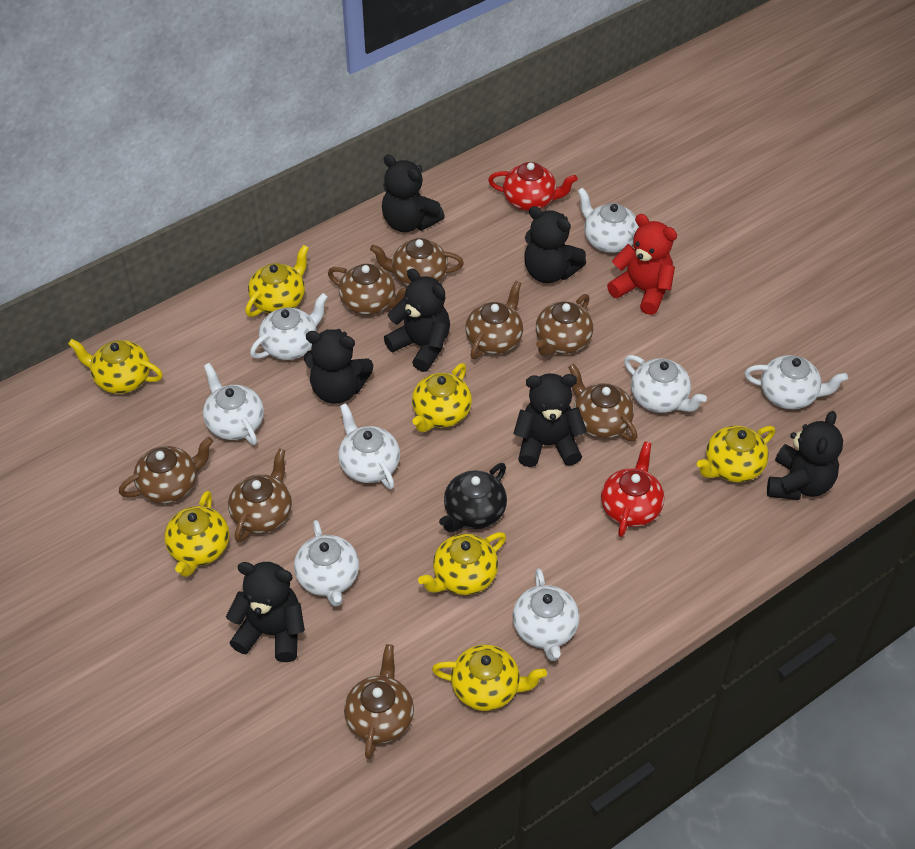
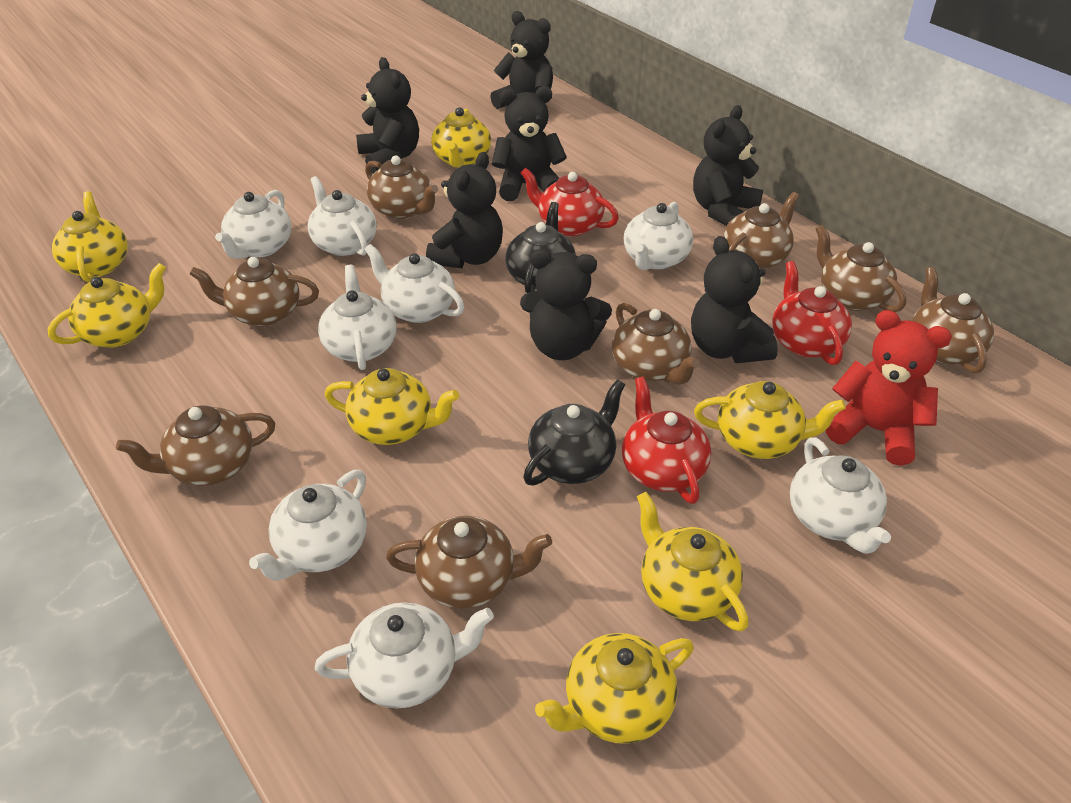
black teapot: [439,463,507,533] = 1 -> [505,202,576,293] [523,379,625,485] = 2
red teapot: [488,162,578,211] [601,441,664,537] = 2 -> [521,168,619,236] [622,376,711,504] [772,261,852,365] = 3

